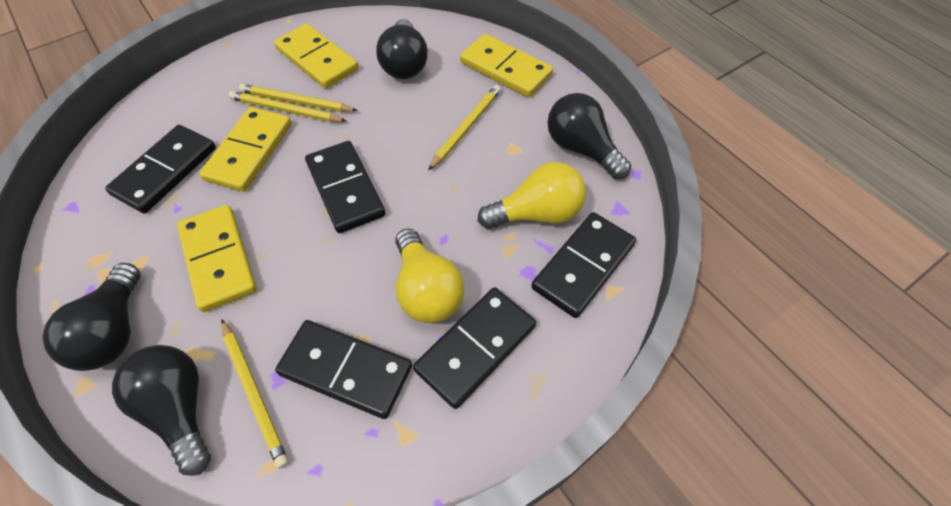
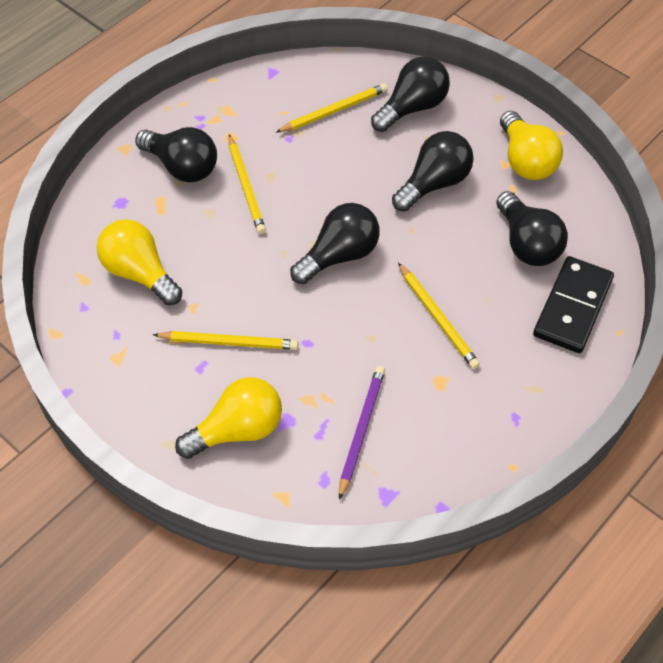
black domino: [105,125,216,213] [275,320,412,419] [305,141,386,233] [413,287,536,409] [531,212,636,318] = 5 -> [533,256,614,353] = 1
black light bulb: [42,263,141,371] [112,345,211,476] [376,19,428,79] [548,93,631,179] = 4 -> [135,127,217,182] [290,203,380,284] [371,57,450,132] [392,131,473,212] [496,191,568,266] = 5
purple pencil: none = 0 -> [339,366,385,500] = 1
yellow domino: [177,205,257,312] [199,107,292,192] [274,23,358,89] [460,34,553,97] = 4 -> none = 0
yellow light bulb: [396,228,464,323] [478,162,586,229] = 2 -> [97,219,182,305] [175,377,282,459] [500,111,563,180] = 3

